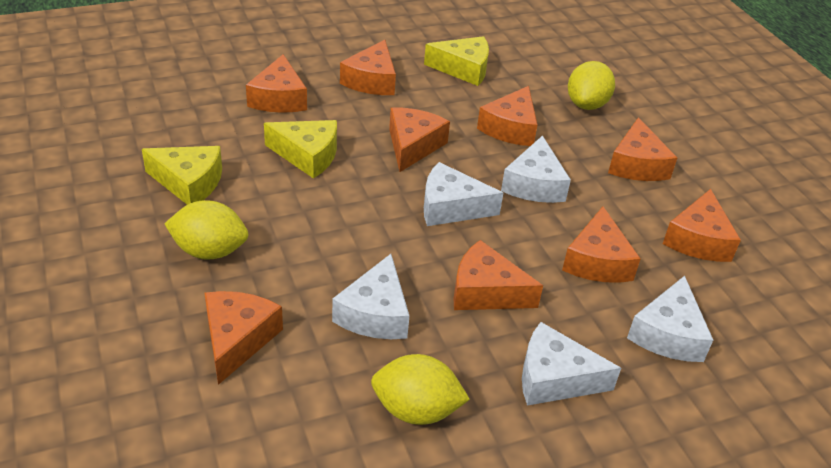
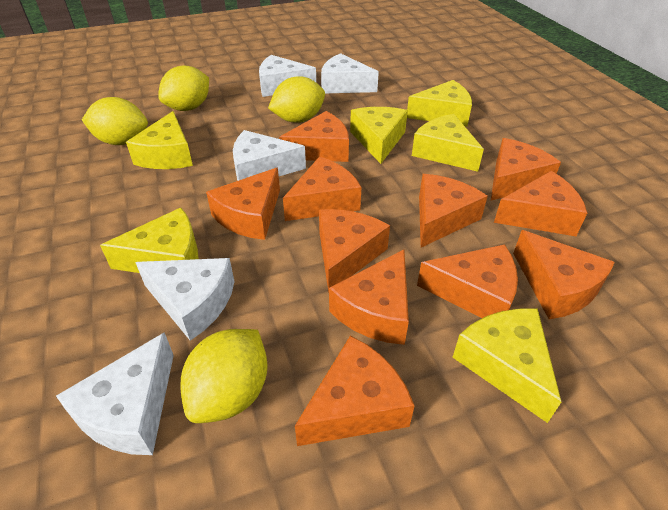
orange cheese: [204,291,283,385] [246,54,307,113] [340,40,396,95] [389,107,450,172] [454,240,543,310] [477,86,538,146] [562,206,641,283] [608,117,677,181] [663,189,741,262] = 9 -> [206,168,280,240] [279,111,349,162] [283,157,361,221] [295,336,415,446] [319,209,390,292] [329,249,409,345] [417,244,518,318] [419,174,488,248] [491,138,561,201] [494,171,587,236] [513,230,615,319] = 11
yellow cheese: [142,146,222,205] [264,120,337,179] [424,36,489,86] = 3 -> [100,208,199,273] [126,111,193,169] [350,107,408,164] [407,80,472,127] [412,114,484,172] [453,309,561,423] = 6
yellow lemon: [164,200,248,260] [371,354,470,425] [568,61,615,110] = 3 -> [82,97,148,145] [158,66,209,111] [180,329,268,423] [268,76,325,123] = 4

